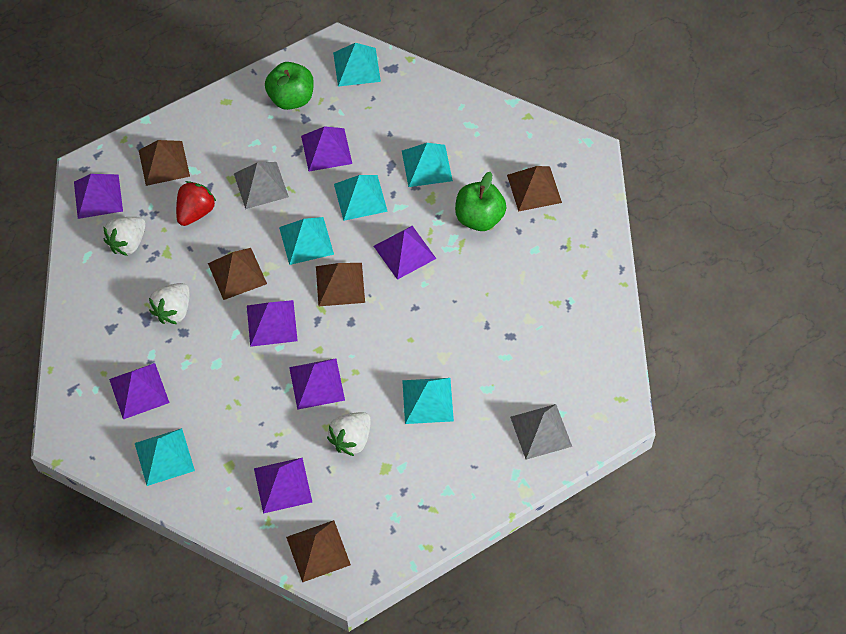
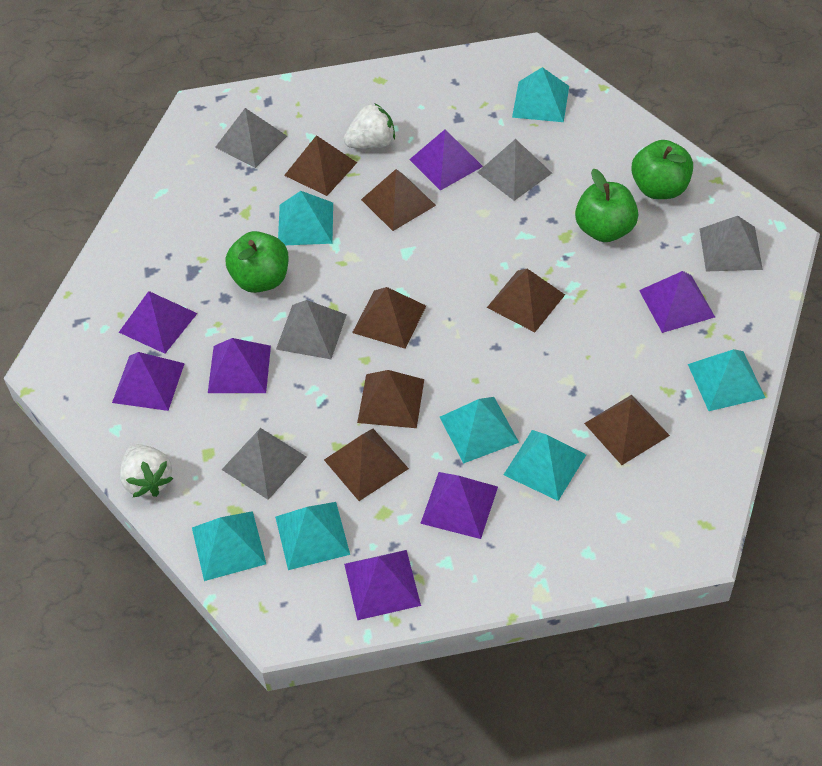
brown pyramid: [139,140,190,186] [208,248,267,300] [286,520,351,582] [316,263,365,307] [507,166,562,212] = 5 -> [284,135,357,196] [324,429,409,501] [352,287,426,349] [357,370,424,428] [361,169,436,231] [487,269,565,332] [584,395,670,465] = 7
green apple: [265,62,314,110] [455,172,506,231] = 2 -> [226,231,289,293] [575,169,638,242] [631,140,693,199] = 3
grey pyramid: [234,162,289,209] [510,404,572,460] = 2 -> [215,108,287,168] [221,428,307,500] [276,300,347,359] [477,139,552,201] [700,216,763,271] = 5
red strawberry: [176,181,216,226] = 1 -> none = 0
turquoise pyramid: [135,428,195,486] [279,217,334,265] [333,43,381,87] [334,175,388,221] [402,143,453,187] [402,378,454,424] = 6 -> [192,511,266,581] [275,502,350,570] [278,191,333,245] [440,397,519,464] [503,430,586,501] [512,67,569,122] [688,349,765,411] = 7
white strawberry: [104,217,146,256] [149,283,189,324] [327,412,371,456] = 3 -> [120,444,173,497] [344,103,395,149] = 2

